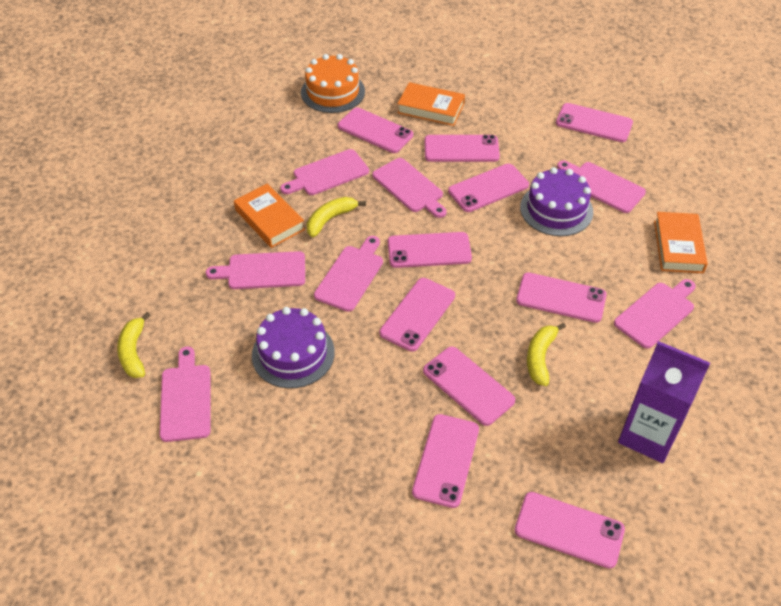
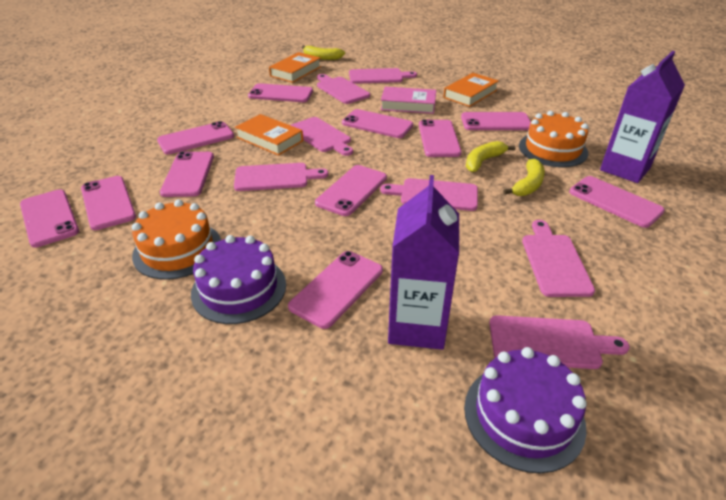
orange cake: [301,54,365,113] = 1 -> [132,200,221,280] [519,111,588,167] = 2
pink book: none = 0 -> [381,87,436,114] = 1
pink phone: [338,107,413,153] [379,278,455,352] [388,232,472,268] [412,414,479,508] [423,346,515,426] [424,135,500,162] [448,164,529,212] [514,492,625,569] [516,273,607,323] [556,103,633,142] = 10 -> [20,189,79,247] [81,176,136,230] [157,121,234,154] [160,151,214,197] [248,83,313,102] [288,251,383,329] [315,165,387,216] [342,109,413,138] [419,119,462,157] [461,112,531,130] [569,176,665,228] = 11
purple carton: [618,341,710,463] = 1 -> [388,175,459,350] [600,51,685,183] = 2

